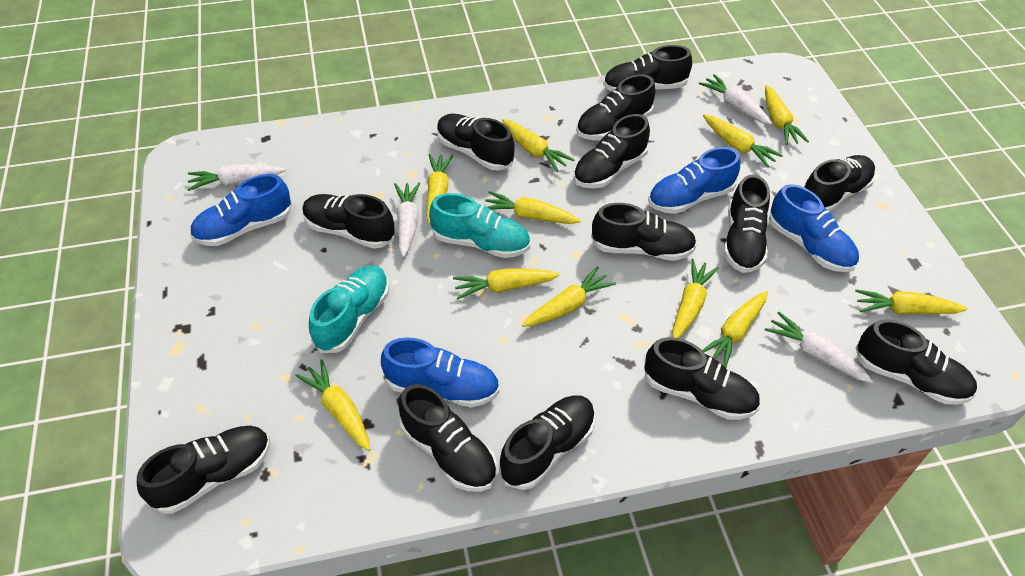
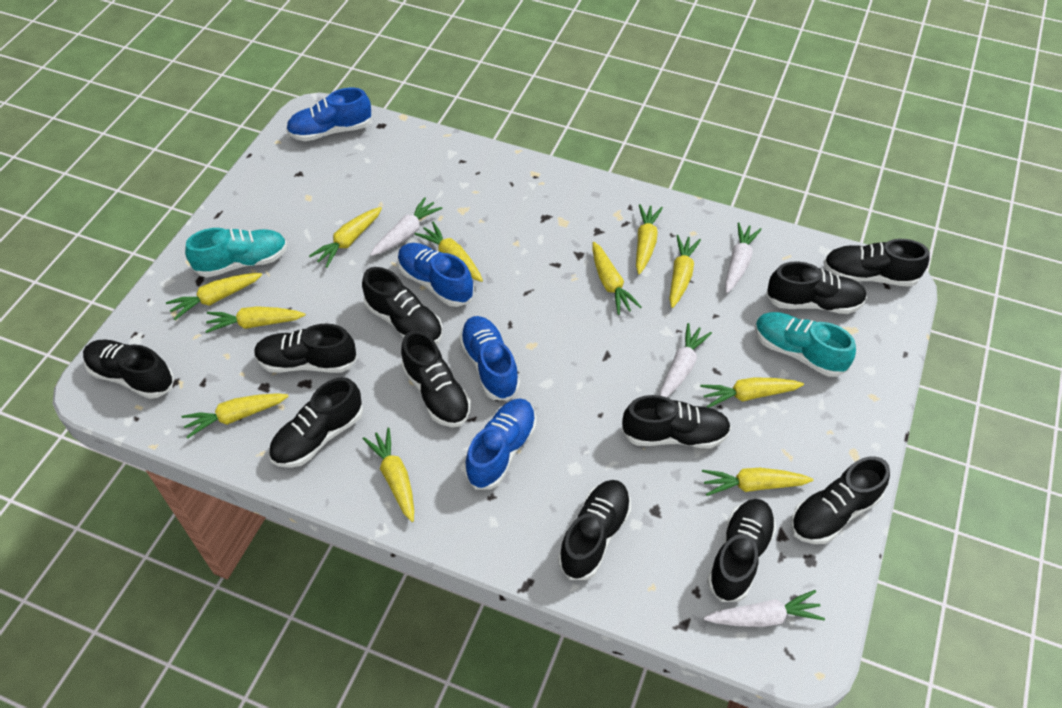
black shoe: [137,426,270,514] [302,194,395,249] [398,384,497,492] [437,114,514,171] [499,395,595,490] [573,114,650,188] [576,74,655,140] [591,203,697,261] [603,45,692,91] [644,337,760,420] [724,175,770,273] [804,155,875,212] [855,319,977,405] = 13 -> [83,339,174,399] [254,324,357,373] [269,377,363,468] [362,267,443,344] [401,331,471,427] [558,480,631,580] [621,395,731,448] [707,499,776,602] [766,261,867,314] [791,456,890,544] [823,239,930,287] = 11

